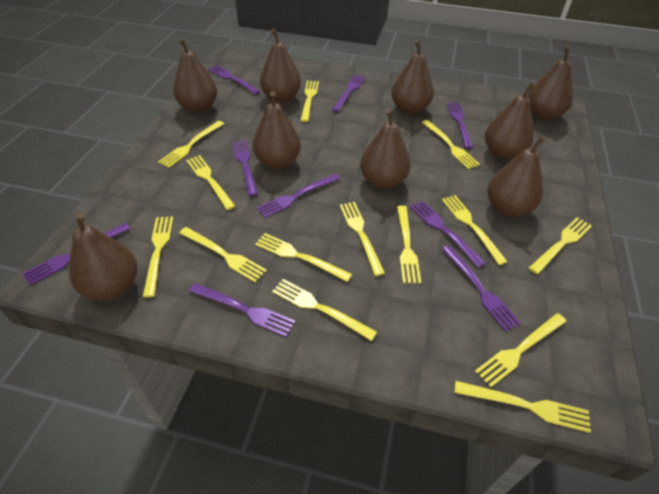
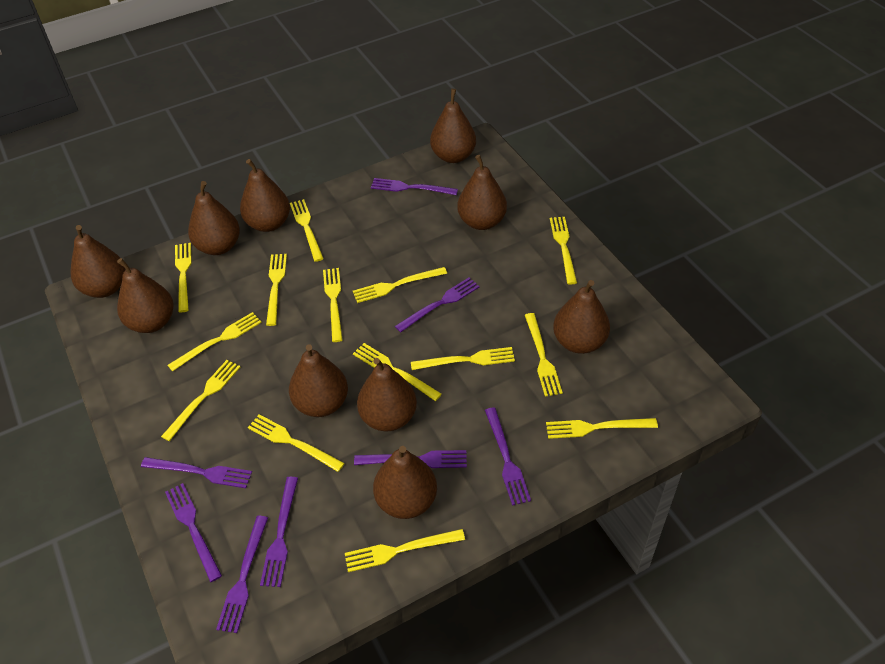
brown pear: [69,213,138,301] [173,38,217,113] [252,91,301,169] [260,29,301,103] [360,109,410,189] [391,40,434,114] [485,82,535,160] [487,136,546,217] [528,46,573,121] = 9 -> [71,225,126,298] [117,258,174,333] [188,181,240,255] [240,159,290,232] [289,344,348,417] [357,358,417,432] [373,446,437,519] [430,89,476,163] [457,155,507,230] [553,280,610,354] = 10
purple fork: [22,223,130,285] [189,283,295,337] [208,65,260,94] [232,140,258,196] [256,174,340,218] [332,74,366,112] [410,200,486,268] [442,245,521,332] [447,103,473,149] = 9 -> [141,457,252,488] [165,483,222,582] [216,516,268,633] [260,477,298,587] [354,450,467,468] [371,178,458,195] [395,277,480,332] [485,407,531,506] = 8

